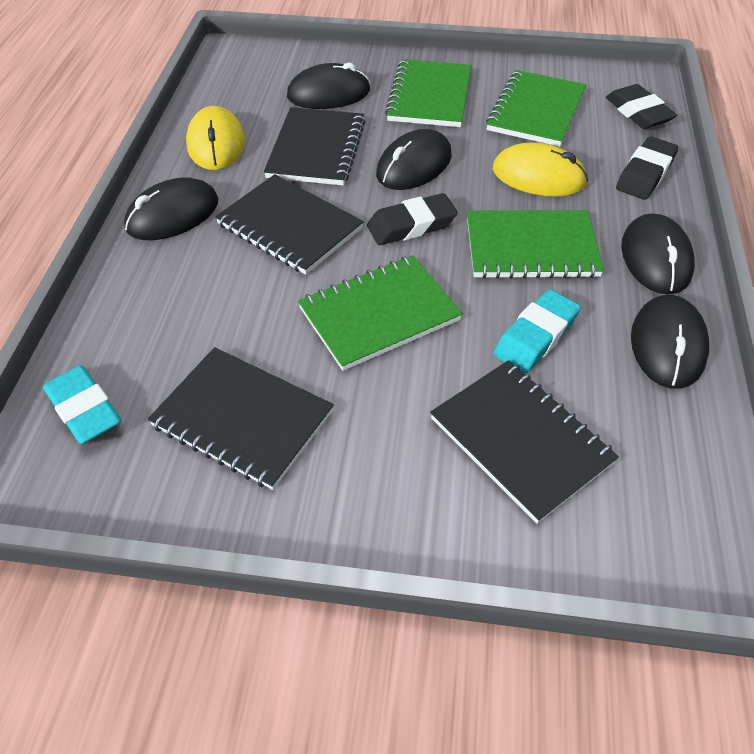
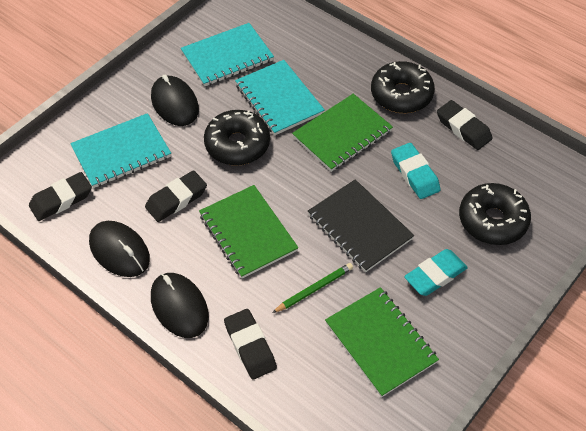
black donut: none = 0 -> [204,110,270,166] [371,61,435,113] [459,183,531,245] = 3
black eraser: [367,193,458,245] [606,84,677,129] [616,136,678,200] = 3 -> [29,172,92,221] [145,171,207,222] [224,309,277,380] [437,100,493,150] = 4
black mouse: [124,177,218,240] [287,63,370,109] [376,129,452,190] [621,214,695,295] [631,295,709,389] = 5 -> [89,221,150,277] [151,75,199,126] [151,273,209,338] = 3
black notebook: [148,347,334,490] [215,174,364,275] [264,107,366,185] [430,360,619,523] = 4 -> [308,179,414,272] = 1
green notebook: [298,255,463,371] [385,59,472,127] [467,210,604,279] [486,70,586,147] = 4 -> [199,185,299,278] [292,94,393,172] [325,287,439,397] = 3
green pencil: none = 0 -> [272,263,353,313] = 1
turquoise notebook: none = 0 -> [70,113,171,188] [181,23,274,87] [235,60,325,135] = 3
yellow mouse: [186,106,245,170] [493,143,588,197] = 2 -> none = 0

